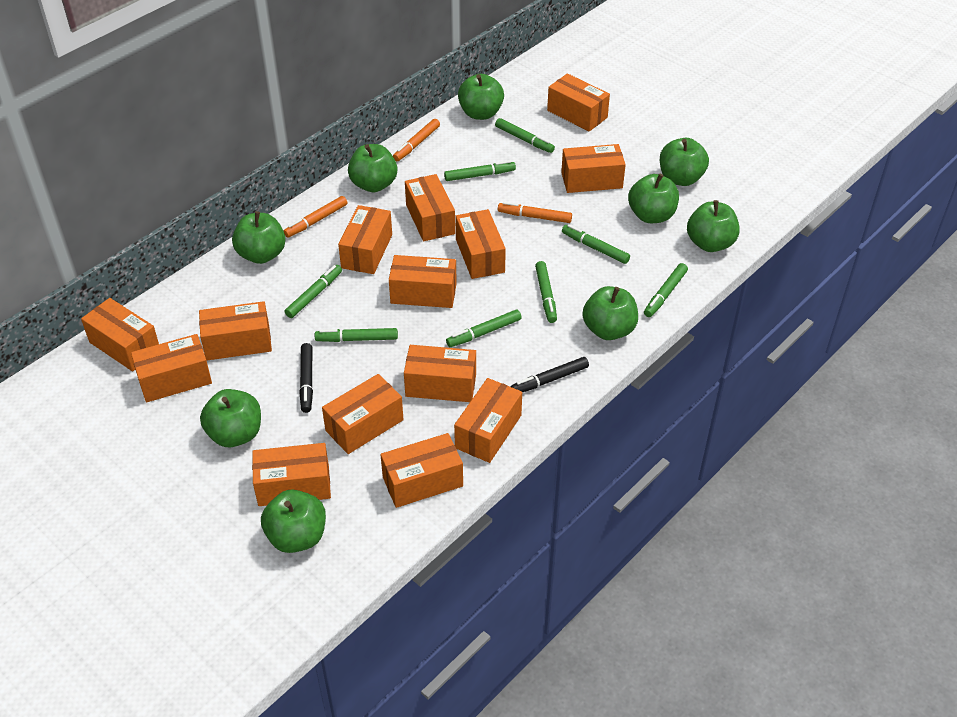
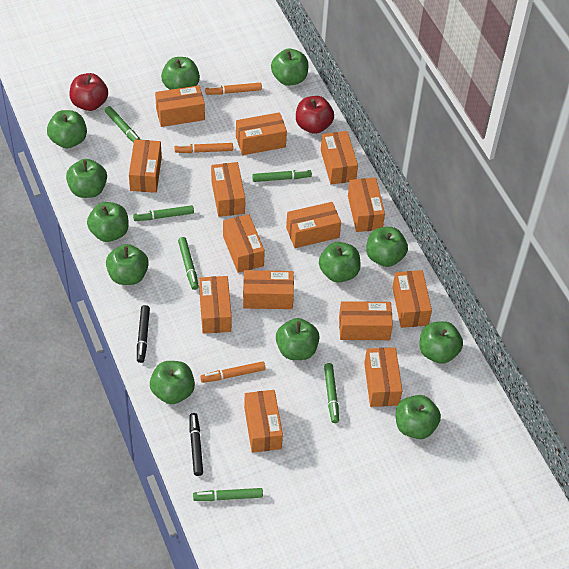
green apple: [200,389,261,447] [232,211,286,264] [261,490,326,553] [348,144,397,192] [458,74,504,120] [583,286,638,340] [628,173,679,223] [660,138,709,186] [687,200,739,252] = 9 -> [47,110,87,149] [66,159,107,198] [87,202,129,242] [106,244,149,285] [150,361,195,404] [161,57,200,90] [271,49,308,86] [276,318,320,360] [319,242,361,283] [366,227,408,267] [396,395,441,439] [419,321,463,364] = 12
green marker: [285,265,342,318] [315,328,398,342] [444,161,516,181] [446,309,522,347] [495,118,555,153] [535,261,557,323] [562,224,630,264] [644,263,688,317] = 8 -> [105,106,141,143] [133,205,194,221] [178,237,199,290] [193,488,263,501] [252,169,312,182] [324,363,339,423] = 6
red apple: none = 0 -> [69,73,108,111] [296,96,334,134] = 2

